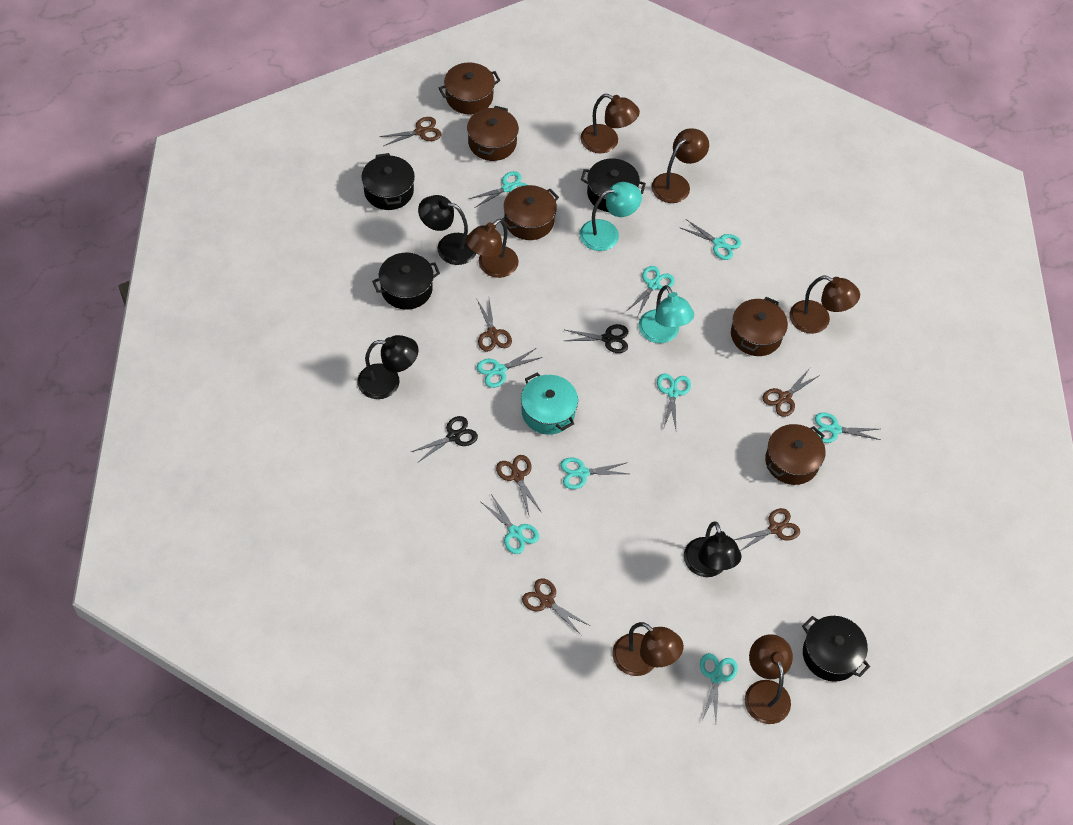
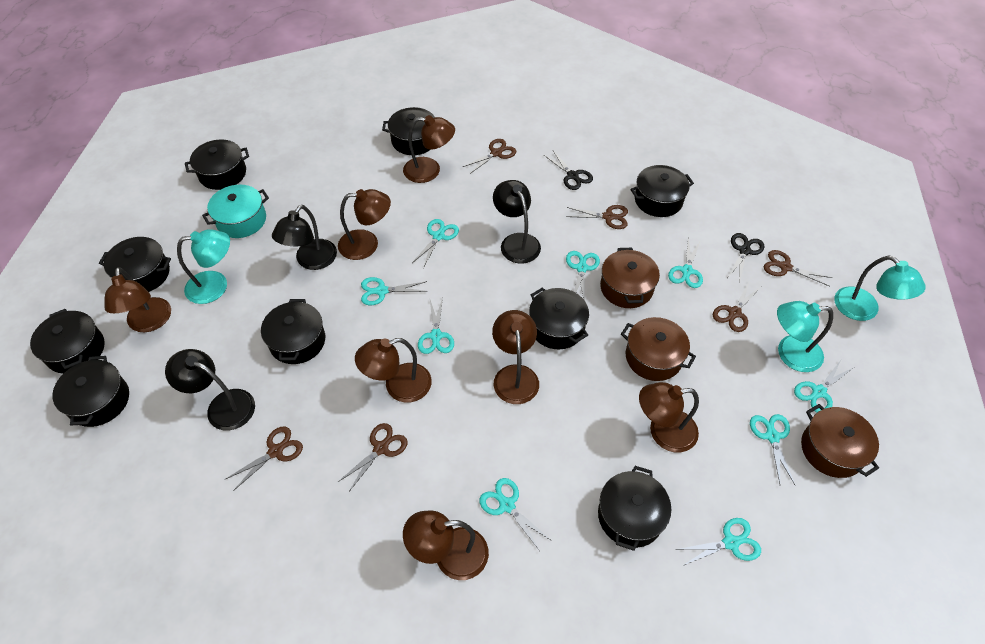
black pot: [361,153,415,210] [372,253,440,310] [581,158,646,212] [802,616,870,682] = 4 -> [30,309,105,374] [52,356,129,427] [99,237,171,292] [185,139,249,190] [261,299,325,364] [382,107,435,155] [529,288,589,349] [598,466,671,551] [631,165,694,217] = 9
brown lamp: [466,219,519,278] [580,94,640,153] [612,622,684,676] [652,128,709,203] [745,634,793,724] [790,276,860,334] = 6 -> [104,267,171,332] [338,189,391,260] [355,338,432,403] [403,115,455,183] [403,510,489,580] [492,310,539,404] [639,382,699,452] = 7
brown pot: [439,63,501,115] [467,106,519,161] [502,185,559,240] [731,297,788,356] [765,424,826,485] = 5 -> [600,248,660,308] [621,317,696,381] [801,404,879,478] = 3
turquoise lamp: [580,182,642,251] [639,285,694,343] = 2 -> [177,229,230,304] [777,301,833,372] [835,256,926,321] = 3

